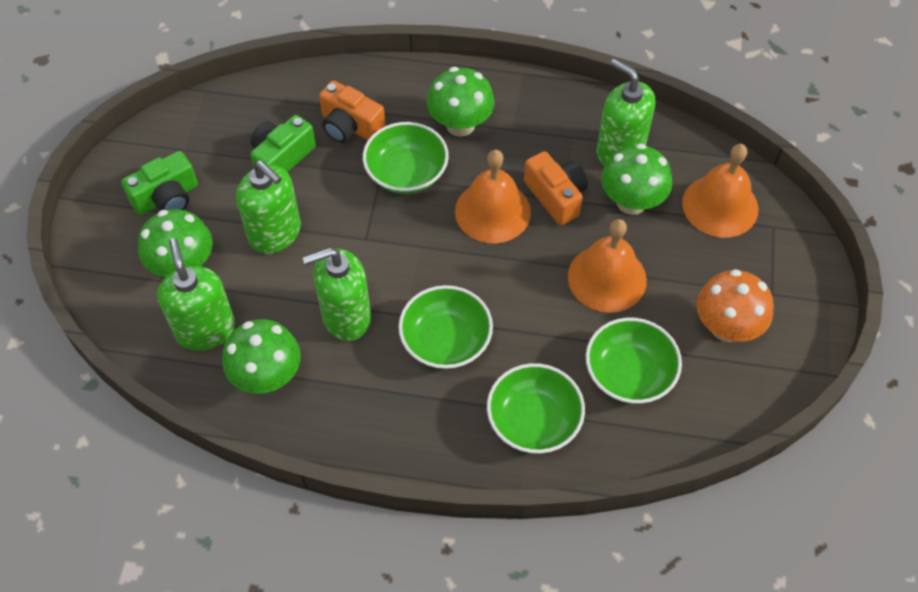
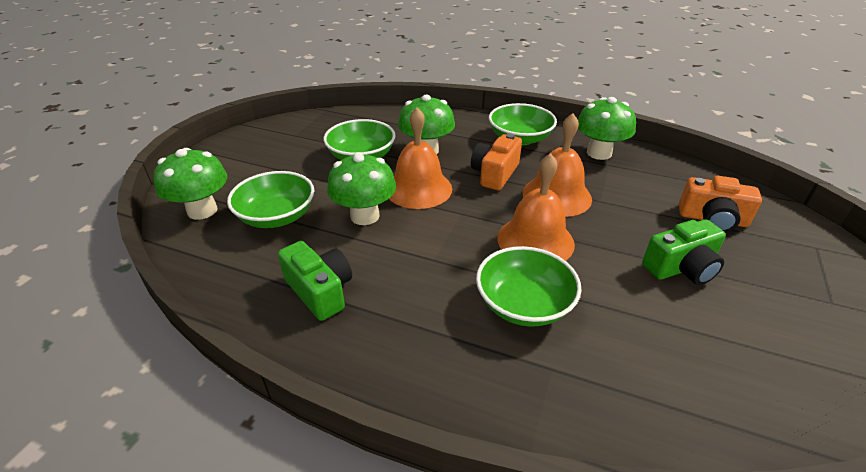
green soap dispenser: [157,238,235,351] [236,160,301,254] [303,248,371,341] [596,59,655,166] = 4 -> none = 0
orange mushroom: [697,269,774,342] = 1 -> none = 0

